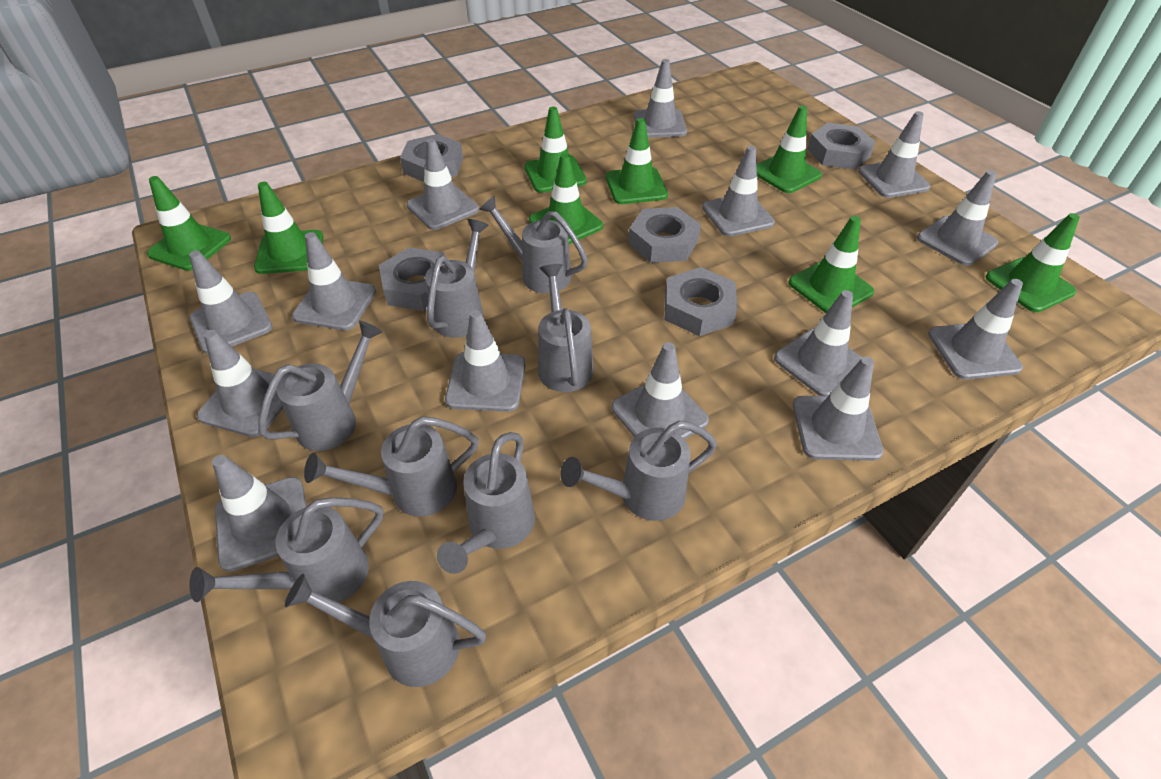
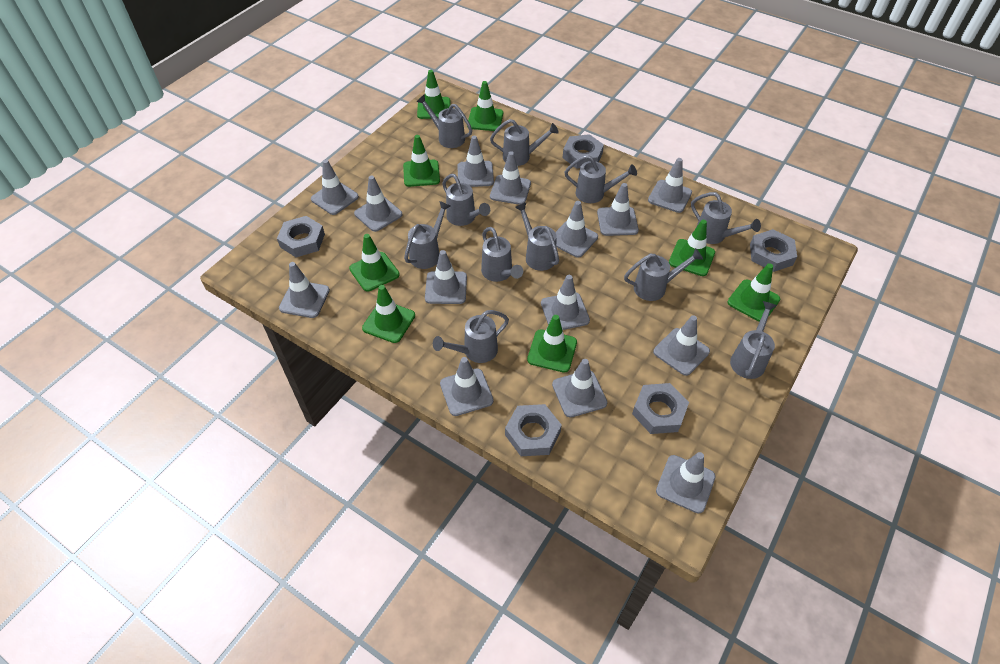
grey watering can: [189,497,383,603] [258,320,383,451] [285,574,486,687] [304,416,479,517] [425,219,489,338] [437,432,535,574] [479,195,588,293] [538,264,594,392] [560,421,717,521] = 9 -> [404,201,450,269] [416,94,472,148] [433,310,509,363] [442,174,490,226] [481,227,523,282] [490,119,559,166] [515,203,559,271] [565,155,637,203] [624,248,703,301] [691,192,761,244] [730,301,777,379] = 11

